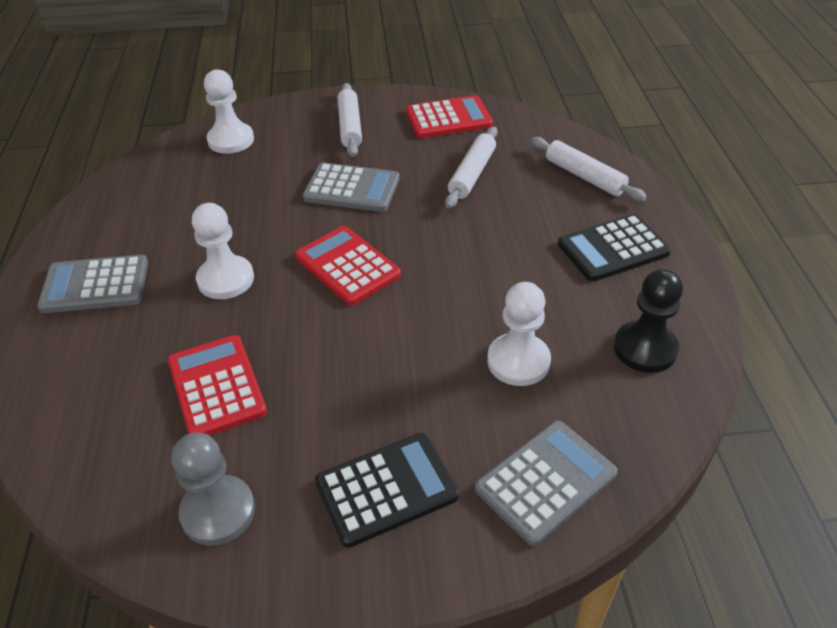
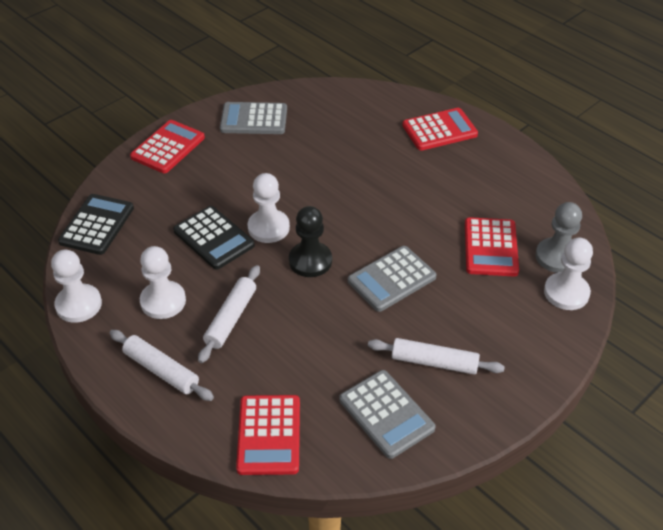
red calculator: [168,335,267,435] [295,226,401,305] [406,95,493,138] = 3 -> [130,120,205,173] [236,395,300,475] [402,108,478,151] [465,217,519,276] = 4
white pawn: [192,203,254,299] [204,69,254,154] [487,282,551,386] = 3 -> [51,250,102,323] [140,246,186,319] [248,173,290,243] [544,238,593,310] = 4

